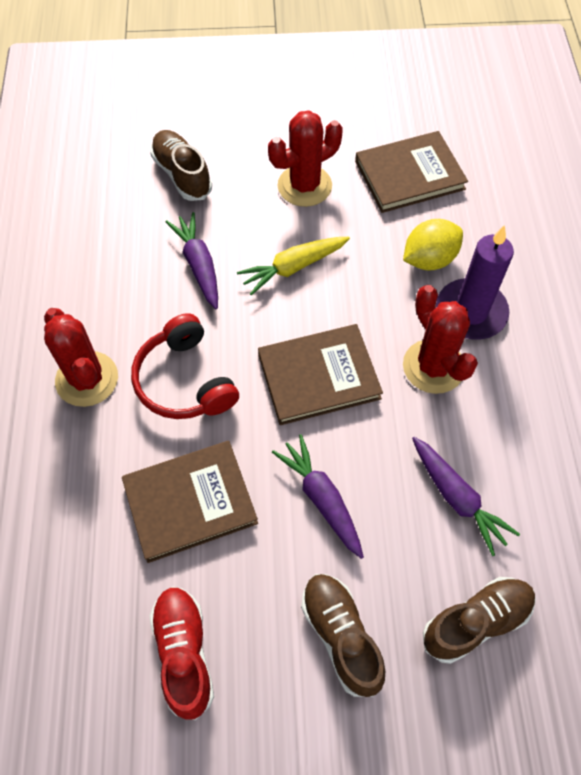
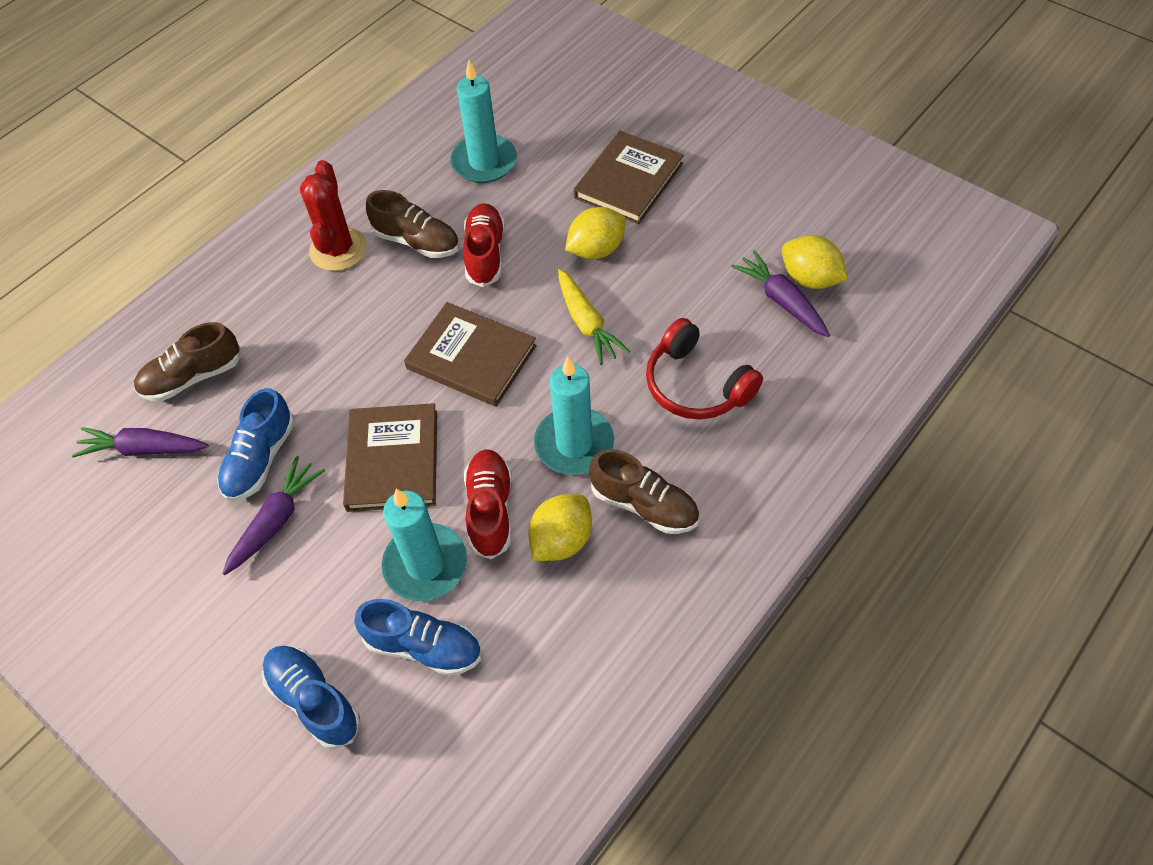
blue shoe: none = 0 -> [217,388,295,501] [262,646,360,749] [354,599,481,676] = 3
purple candle: [436,225,514,340] = 1 -> none = 0
red cactus: [44,308,118,407] [268,110,343,207] [403,285,478,394] = 3 -> [300,160,367,271] = 1
red shoe: [149,586,214,720] = 1 -> [463,203,505,287] [464,449,512,559] = 2
turquoise candle: none = 0 -> [382,489,467,601] [450,60,517,183] [534,356,614,475] = 3
yellow lemon: [403,219,463,270] = 1 -> [528,494,592,561] [565,207,626,259] [782,235,848,289] = 3

